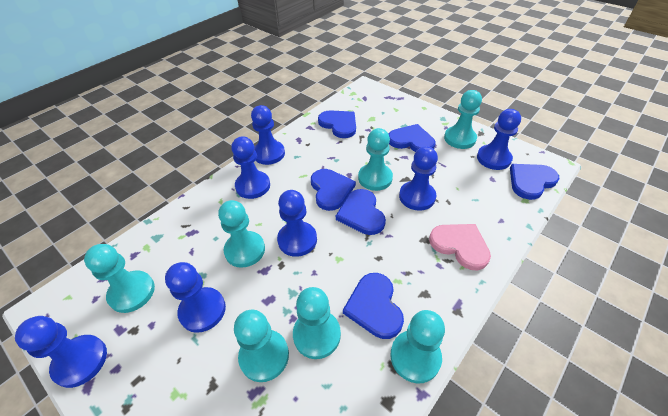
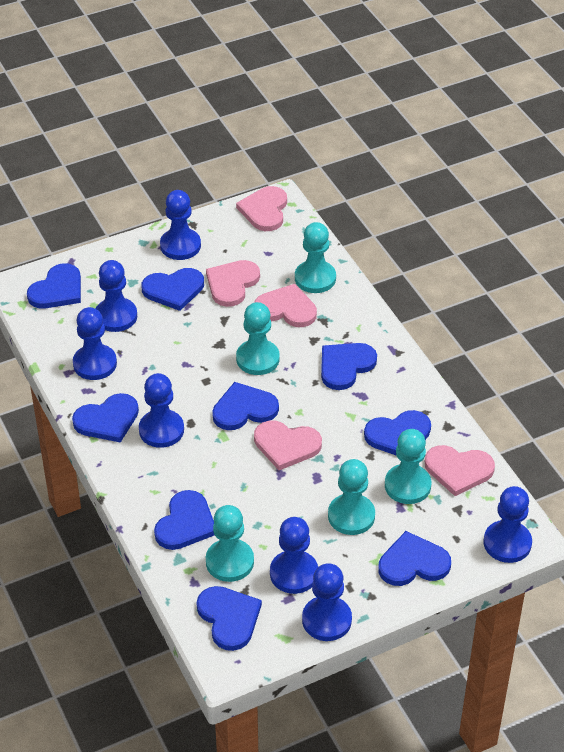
blue heart: [311,169,356,211] [318,110,356,138] [336,189,386,235] [343,273,404,339] [389,124,435,152] [510,164,559,200] = 6 -> [27,263,81,309] [72,393,139,443] [141,268,204,311] [154,490,215,550] [197,586,262,651] [212,382,279,430] [321,343,377,390] [364,410,431,455] [378,531,451,586] = 9
pink heart: [429,224,491,270] = 1 -> [206,260,260,307] [236,186,287,231] [254,284,317,327] [254,421,322,470] [425,445,495,496] = 5
turquoise pawn: [84,244,155,313] [218,200,265,268] [234,310,289,382] [293,287,341,359] [358,128,393,191] [390,310,445,384] [444,90,482,149] = 7 -> [206,505,254,582] [236,302,280,375] [295,222,336,293] [328,459,375,535] [385,429,431,504] = 5

